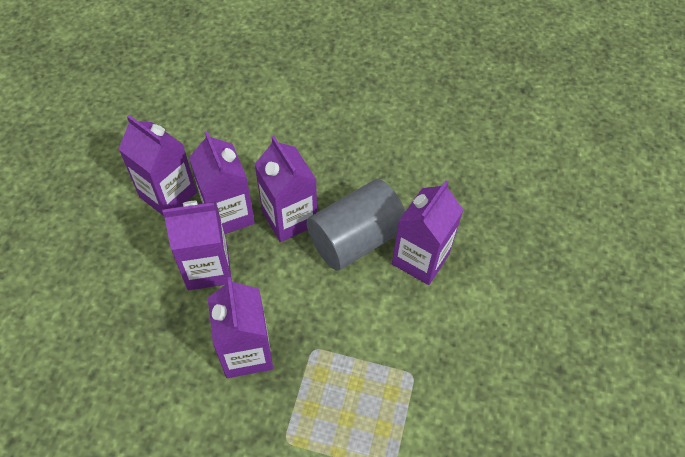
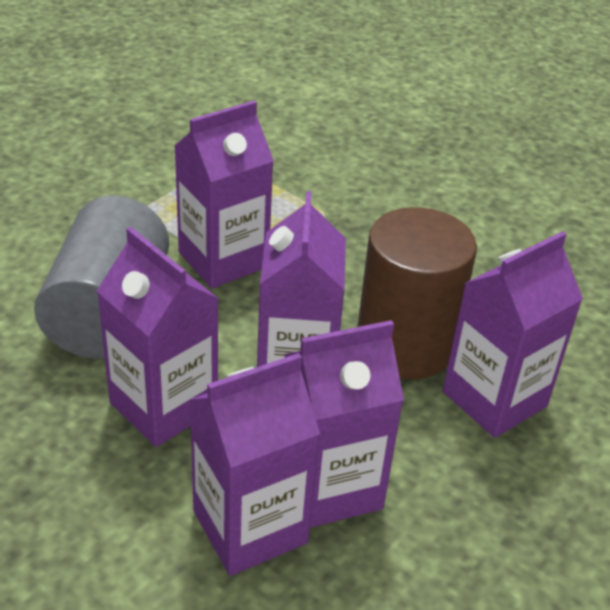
brown cylinder: none = 0 -> [358,207,477,379] = 1

